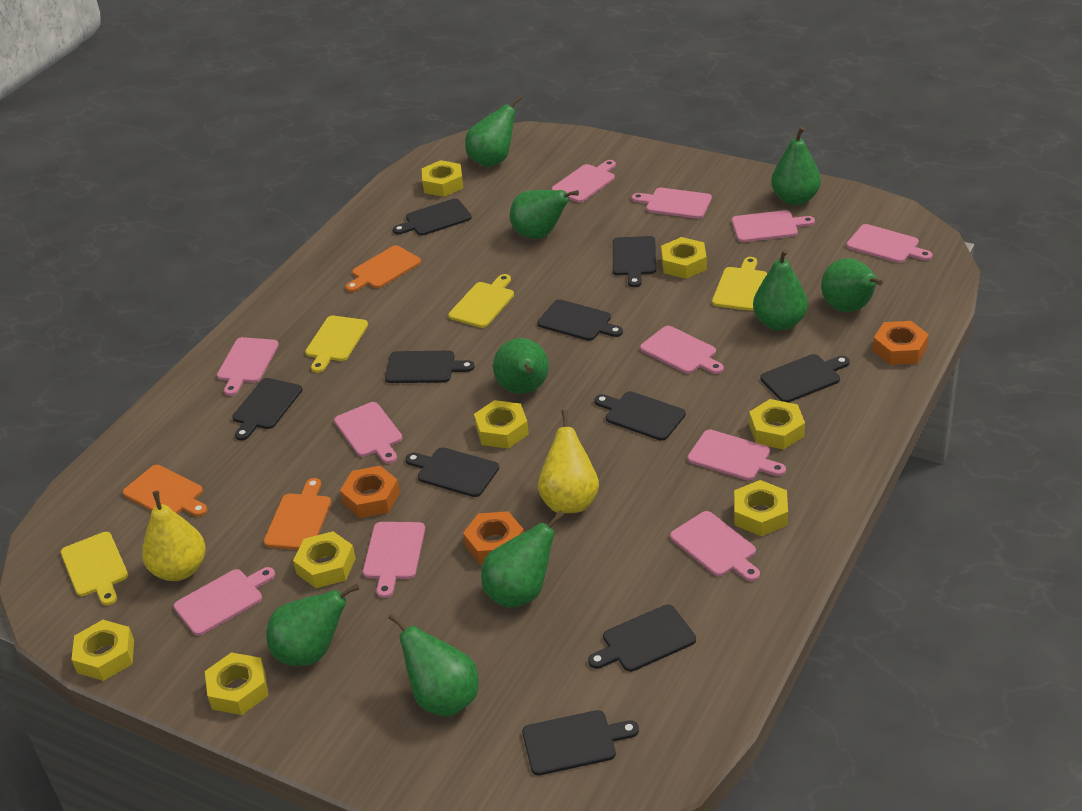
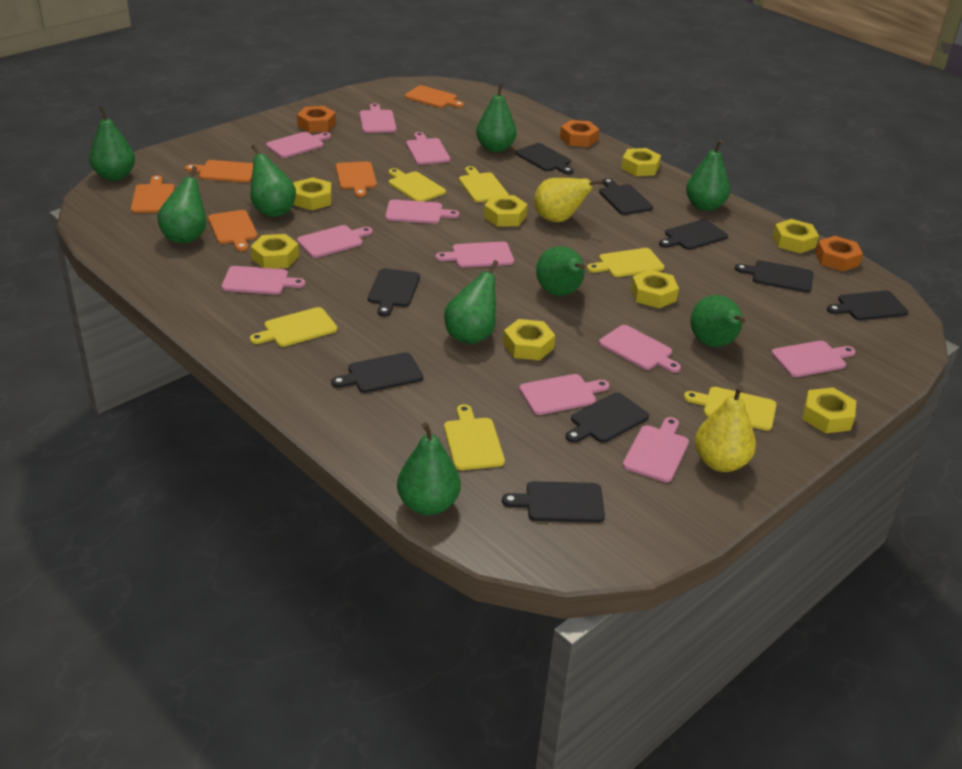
black cutting board: [232,378,302,440] [385,351,475,383] [393,198,472,236] [405,447,499,497] [522,710,639,776] [537,299,623,341] [588,605,696,672] [594,391,686,441] [613,236,656,287] [760,354,850,403] = 10 -> [331,352,423,393] [368,268,420,316] [502,481,605,523] [515,143,574,174] [566,392,649,443] [599,178,653,215] [659,219,728,250] [735,260,813,293] [827,290,908,320] = 9
orange cutting board: [123,465,208,517] [264,478,331,550] [346,245,421,292] = 3 -> [131,175,175,213] [185,160,253,183] [208,210,258,251] [336,161,377,197] [405,85,464,108] = 5
yellow cutting board: [61,532,128,605] [305,315,368,373] [448,274,514,328] [712,257,768,311] = 4 -> [250,307,337,347] [389,168,446,201] [444,404,505,470] [459,166,509,202] [587,248,664,277] [684,387,777,431] = 6

